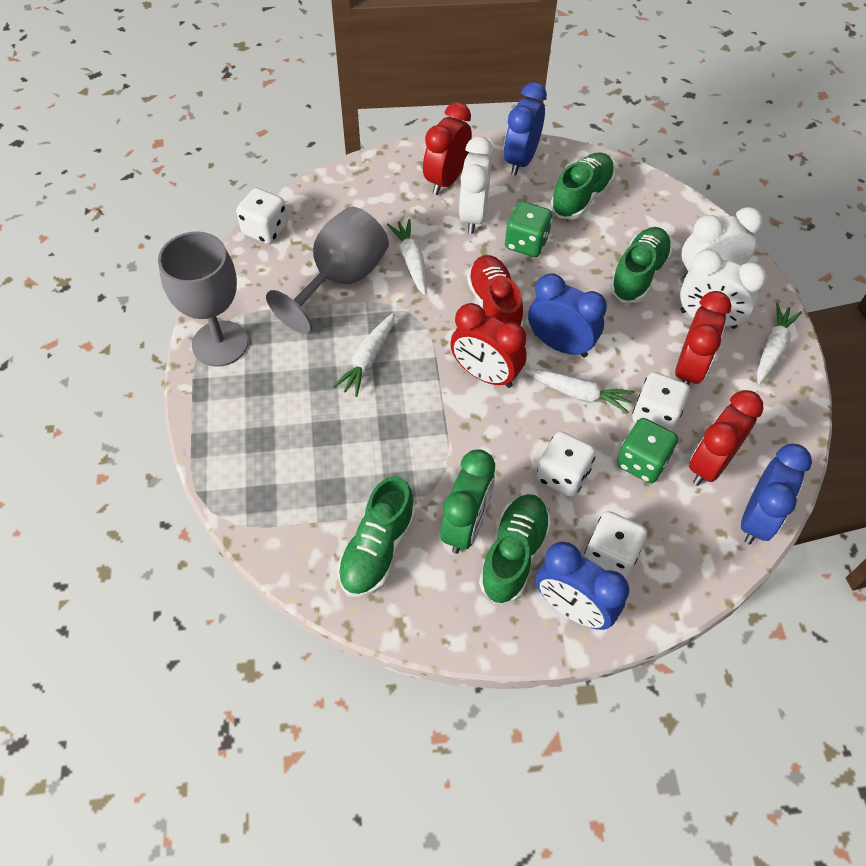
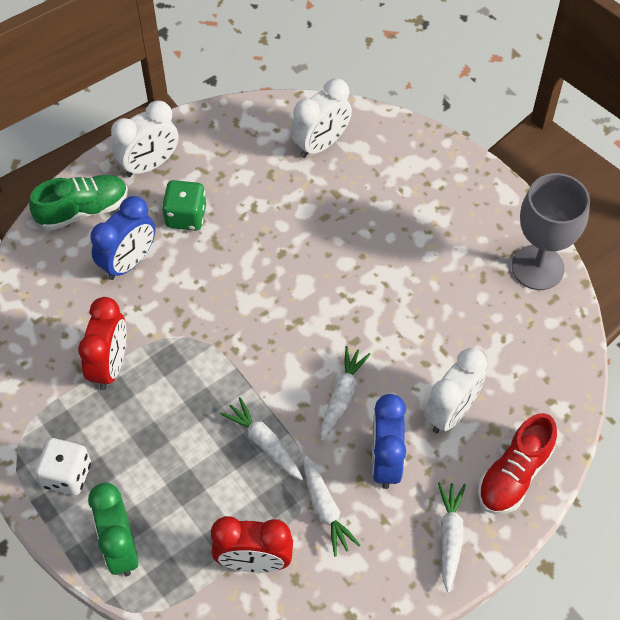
blue clock: [504,82,547,176] [528,273,607,358] [536,542,629,630] [741,444,812,545] = 4 -> [90,196,155,280] [372,394,406,489] = 2
green dice: [505,201,553,257] [617,418,678,483] = 2 -> [162,180,206,231] = 1
green shoe: [337,476,416,597] [479,494,551,604] [550,152,615,220] [610,227,672,303] = 4 -> [29,175,128,230] = 1
grey goblet: [158,231,248,367] [266,206,389,334] = 2 -> [512,173,590,290] = 1
red clock: [423,102,472,195] [450,303,527,388] [675,291,732,385] [689,390,763,486] = 4 -> [78,297,127,390] [211,516,293,573] = 2
white dice: [236,188,288,244] [536,431,596,497] [584,511,647,578] [633,372,689,432] = 4 -> [35,438,91,495] = 1

